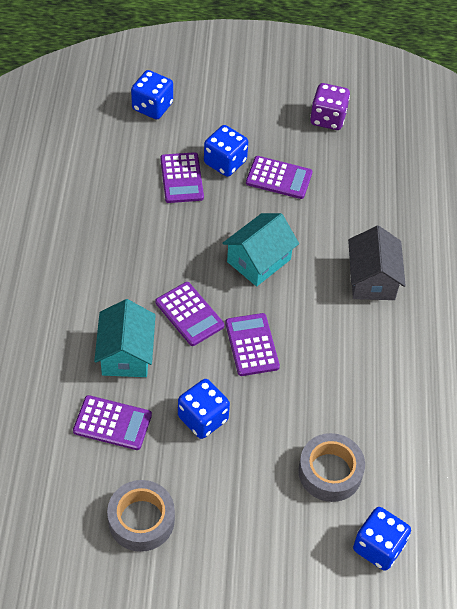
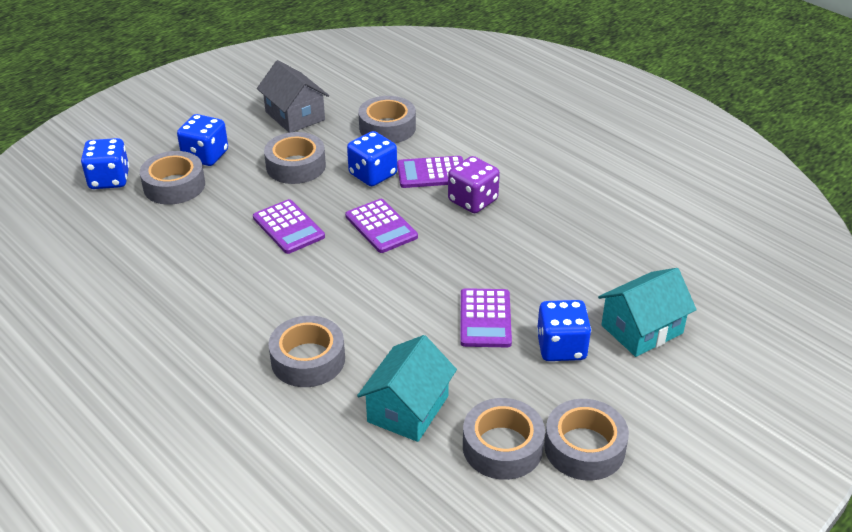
grey tape: [107,480,175,552] [298,433,365,502] = 2 -> [140,151,205,205] [264,132,326,184] [269,316,345,387] [358,96,416,143] [463,398,545,480] [544,399,629,480] = 6
purple calculator: [73,395,152,450] [155,282,225,346] [160,152,204,203] [225,313,280,376] [246,156,313,199] = 5 -> [253,199,325,254] [345,199,418,253] [397,156,463,188] [460,288,512,347] = 4

